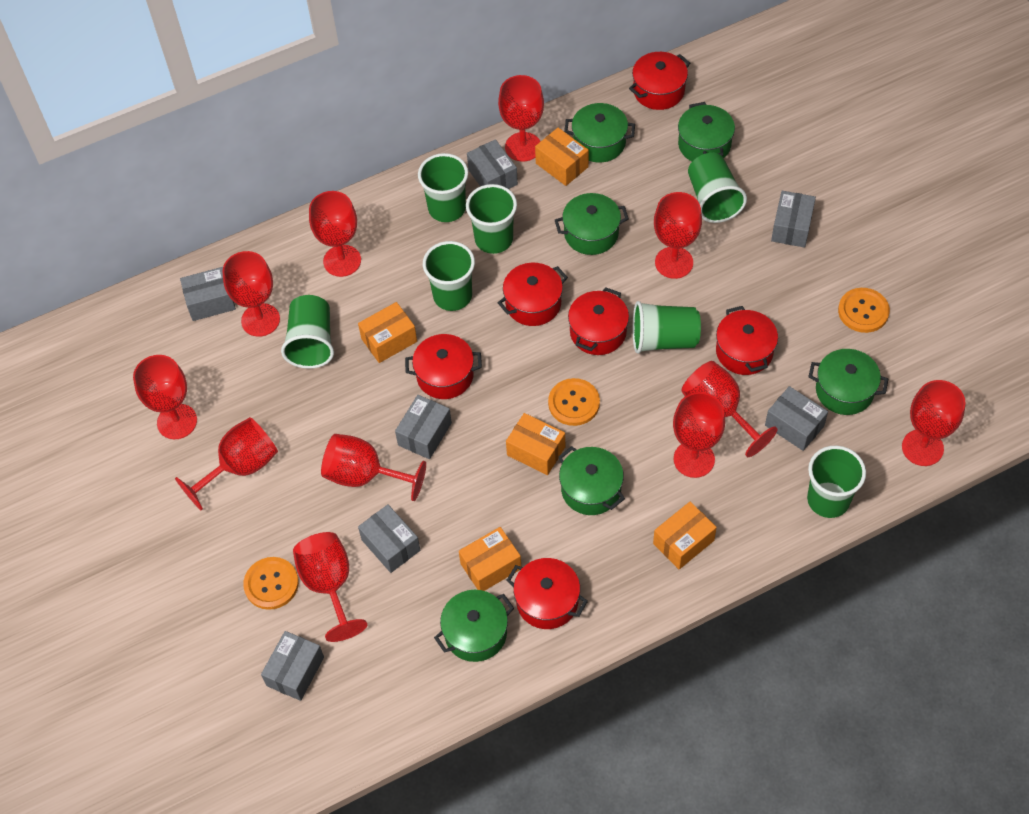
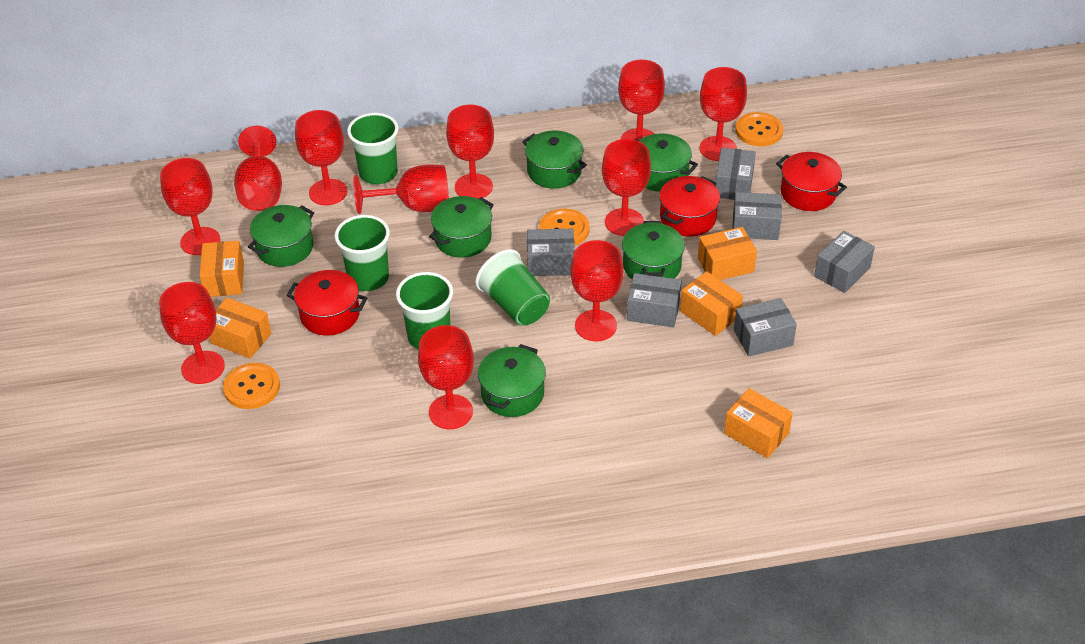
green cup: [281,295,334,369] [418,153,468,222] [423,241,475,311] [466,184,517,254] [633,301,701,354] [688,153,747,223] [807,445,866,518] = 7 -> [334,215,390,291] [347,113,399,184] [396,272,453,349] [475,249,550,326] = 4
grey box: [180,267,236,321] [261,631,324,701] [358,504,420,573] [395,395,452,459] [467,139,518,189] [765,386,828,451] [771,191,816,248] = 7 -> [527,229,575,276] [627,273,681,328] [715,148,756,200] [732,192,782,240] [734,298,797,357] [814,231,875,293] = 6
red pot: [405,334,482,399] [498,263,568,326] [507,558,588,629] [568,287,629,355] [629,52,690,110] [716,306,778,375] = 6 -> [287,270,367,336] [659,176,720,237] [776,152,847,211] = 3

